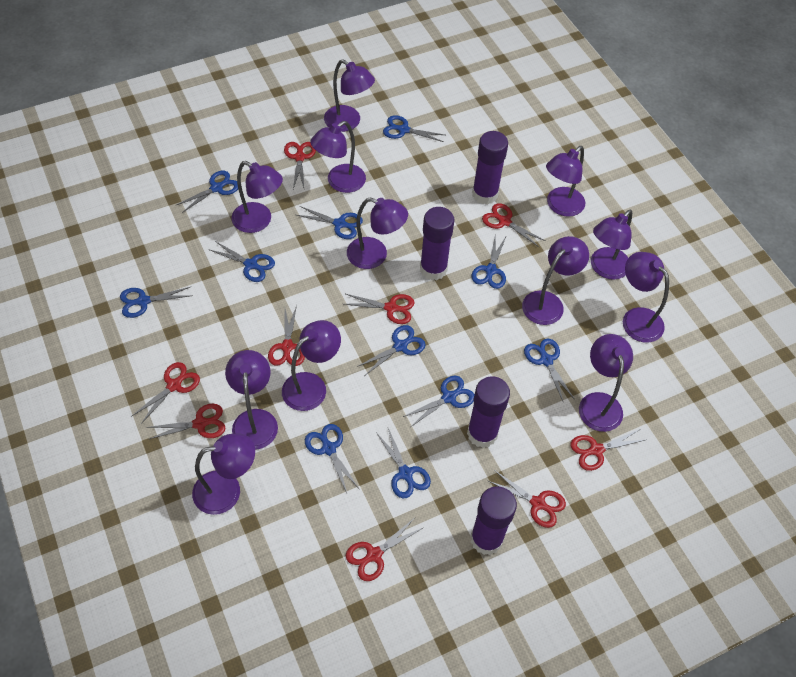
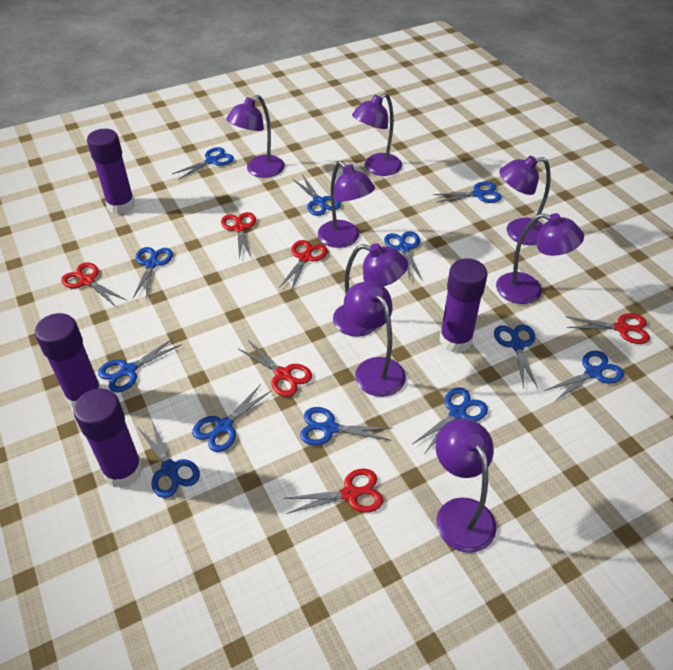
blue scissors: [120,287,193,318] [177,171,238,213] [208,241,275,282] [296,206,363,239] [305,424,359,493] [357,325,426,375] [377,428,431,498] [383,115,444,142] [403,376,474,426] [471,235,507,289] [524,339,575,403] = 11 -> [98,338,182,392] [133,247,173,299] [139,421,200,498] [172,147,234,180] [192,384,272,452] [293,175,341,216] [300,407,392,446] [384,231,423,281] [413,387,488,453] [433,182,502,203] [494,324,538,388] [545,351,624,401] = 12
purple lamp: [192,433,255,515] [225,350,278,450] [232,161,283,233] [282,320,341,411] [310,121,366,193] [324,59,375,132] [347,197,408,269] [522,236,589,325] [546,146,585,217] [579,334,633,432] [591,210,632,280] [623,252,669,343] = 12 -> [226,95,285,178] [318,161,375,248] [333,243,408,337] [344,281,406,397] [352,93,402,176] [435,418,496,553] [496,213,584,304] [499,156,550,245] = 8
red scissors: [131,362,200,425] [146,403,226,440] [268,305,305,366] [284,142,316,189] [344,294,415,324] [346,519,423,581] [482,203,545,247] [488,470,566,528] [570,429,645,471] = 9 -> [61,262,126,307] [221,212,256,259] [239,340,312,397] [279,240,327,291] [283,468,383,514] [566,313,650,344] = 6

